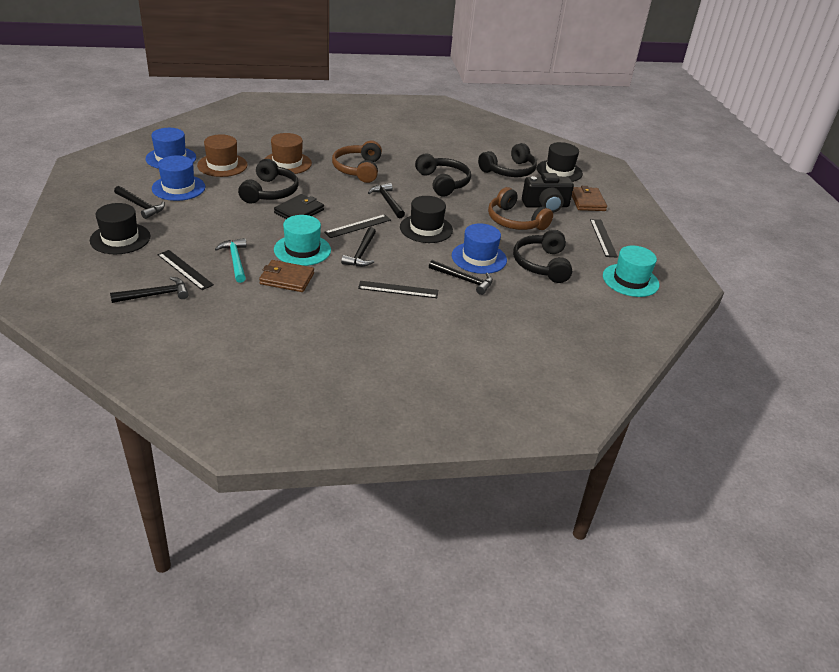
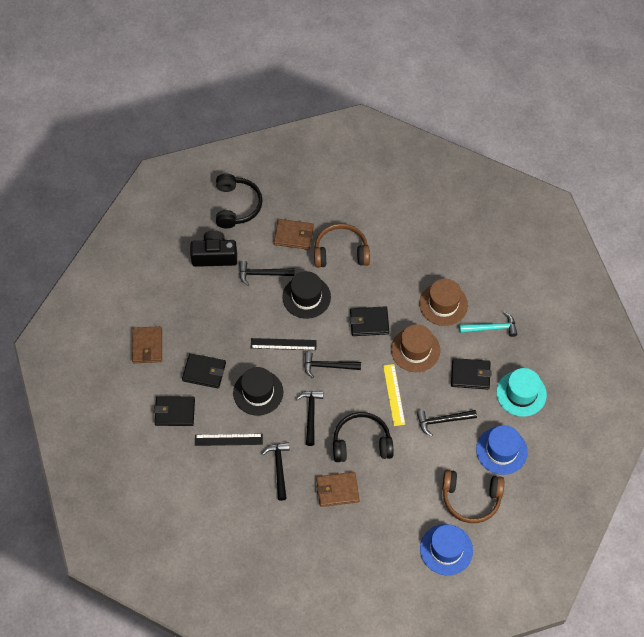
black hat: [90,203,150,254] [400,196,453,243] [537,142,583,182] = 3 -> [233,367,283,416] [282,271,331,319] = 2
black headphones: [238,159,299,204] [415,154,471,197] [478,143,537,177] [513,230,572,283] = 4 -> [216,174,262,228] [333,412,394,462] = 2
black ruler: [157,250,214,290] [324,214,391,238] [358,281,438,298] [590,219,618,257] = 4 -> [195,434,263,446] [251,338,317,350] = 2
black wallet: [274,194,324,219] = 1 -> [154,396,195,426] [182,353,226,388] [350,306,389,336] [451,358,491,390] = 4
blue hat: [146,128,196,169] [152,155,205,201] [452,223,507,274] = 3 -> [420,524,473,575] [476,425,528,475] = 2
brown wallet: [259,260,314,292] [572,186,607,211] = 2 -> [132,326,162,363] [274,219,314,250] [316,472,360,507] = 3
turquoise hat: [274,215,331,266] [603,246,659,297] = 2 -> [496,368,547,417] = 1
yellow ruler: none = 0 -> [383,364,405,426] = 1

